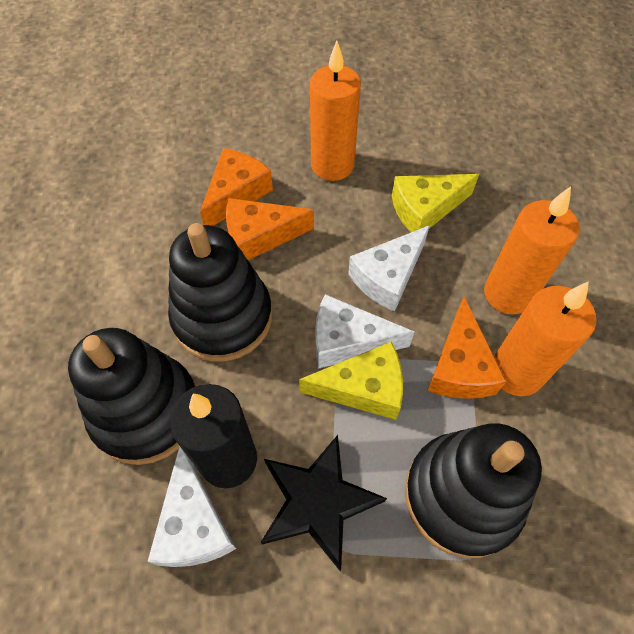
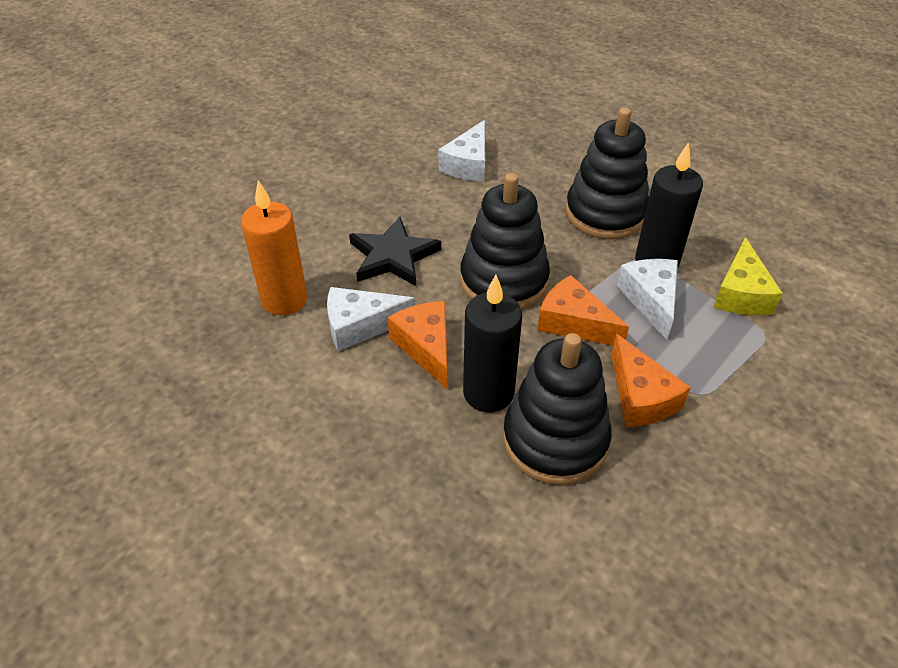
black candle: [170,384,257,488] = 1 -> [463,275,522,412] [635,142,703,269] = 2
orange candle: [310,41,361,181] [484,186,580,315] [494,281,596,396] = 3 -> [241,180,307,315] = 1
yellow cheese: [299,342,403,420] [392,174,479,232] = 2 -> [713,237,783,315] = 1

